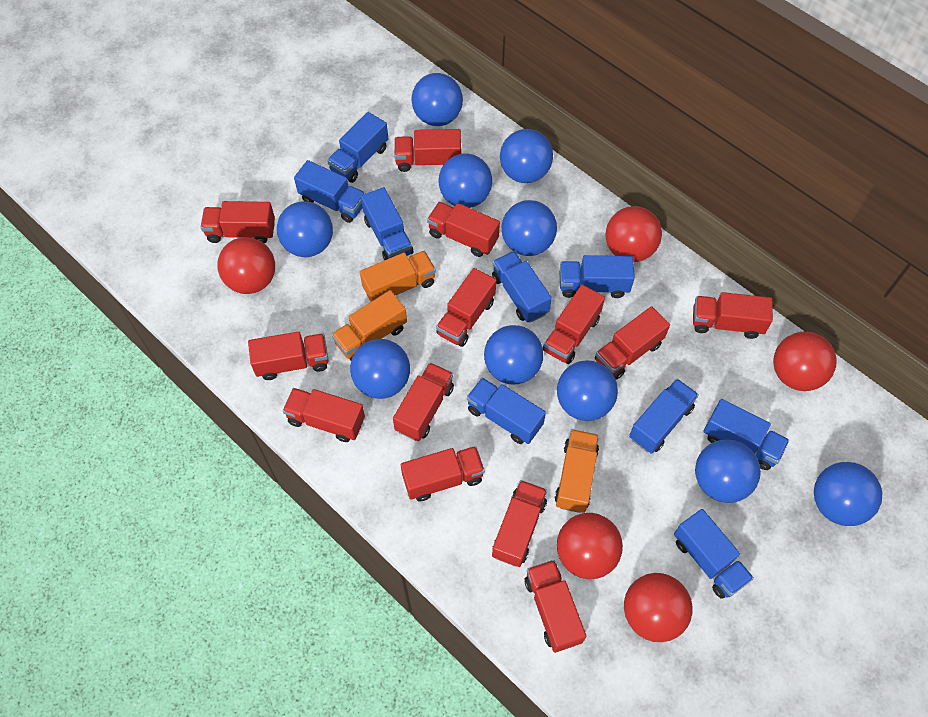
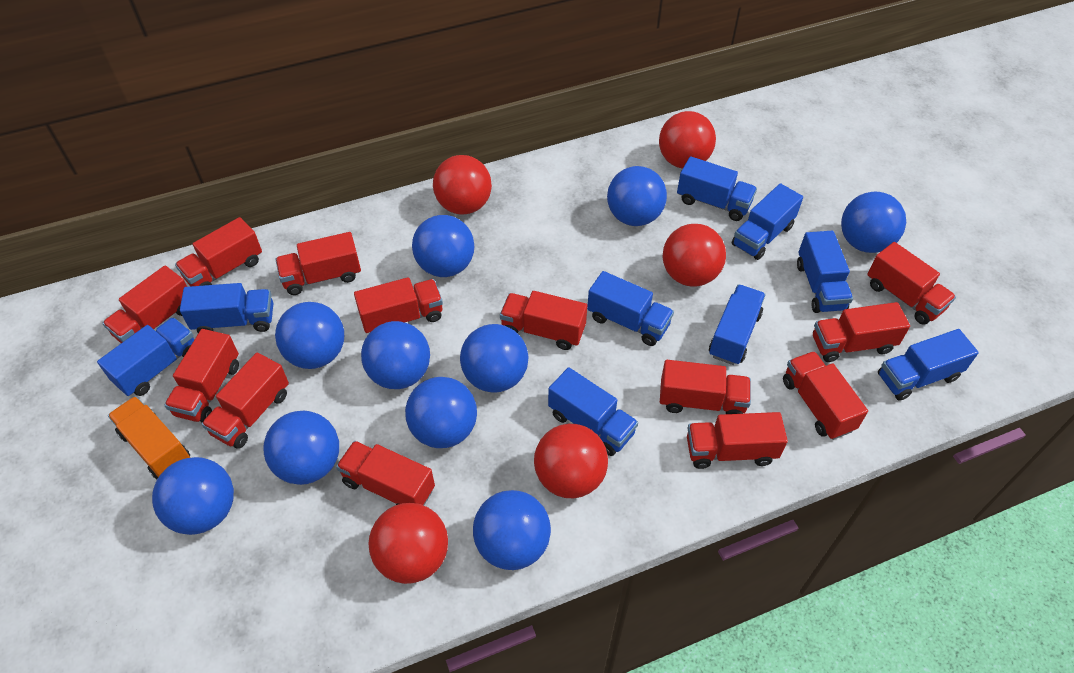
orange truck: [332,290,407,360] [360,251,436,302] [555,429,599,513] = 3 -> [108,396,190,479] = 1

